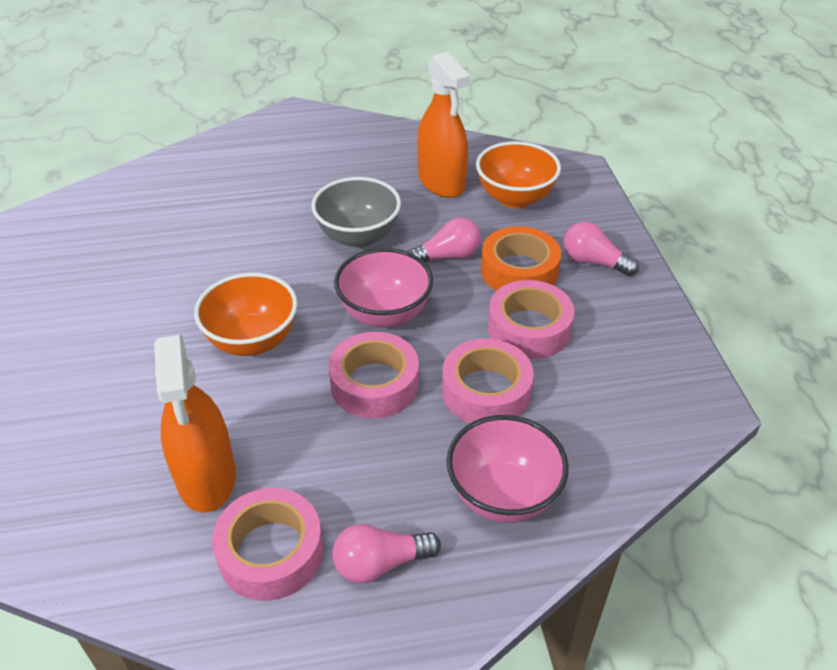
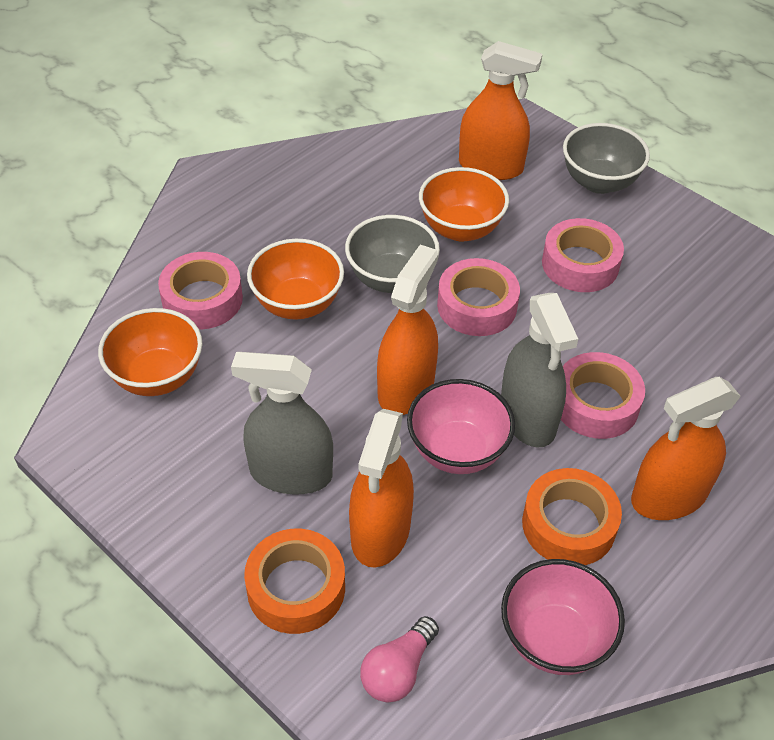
grey bowl: [311,177,401,248] = 1 -> [345,215,440,293] [563,123,650,194] = 2
grey spray bottle: none = 0 -> [231,352,333,495] [501,293,578,448] = 2
orange bowl: [194,273,297,356] [476,141,561,208] = 2 -> [98,308,202,396] [247,239,344,320] [419,167,509,241] = 3
orange spray bottle: [154,335,236,513] [417,52,470,198] = 2 -> [349,409,414,567] [377,245,438,415] [459,41,542,180] [631,377,741,520] = 4
orange tape: [481,226,561,291] = 1 -> [244,529,345,634] [522,468,622,565] = 2
pink light bulb: [332,524,441,584] [407,217,481,262] [563,222,639,276] = 3 -> [360,616,439,702] = 1

